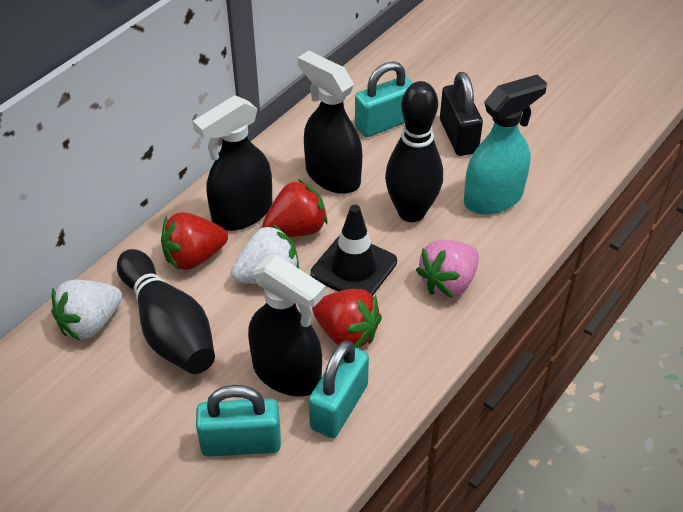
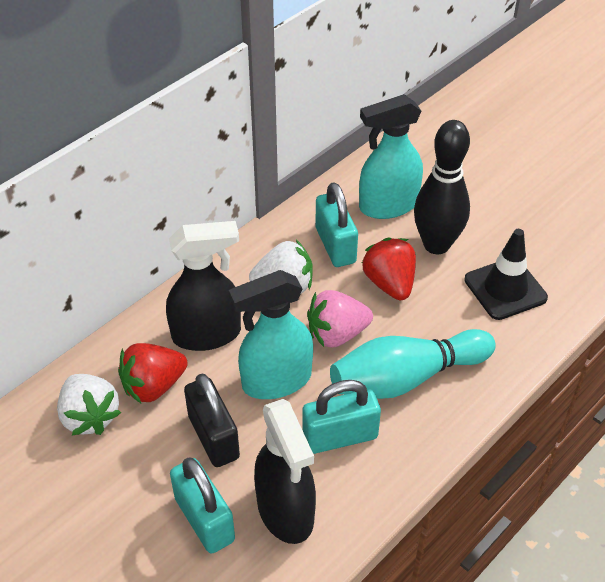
black bowling pin: [117,249,215,374] [385,81,443,222] = 2 -> [414,120,470,254] = 1
black spray bottle: [193,95,272,231] [248,255,326,397] [298,51,362,194] = 3 -> [166,221,241,351] [254,399,316,544] = 2
red strawberry: [161,212,228,270] [262,179,328,237] [312,289,382,348] = 3 -> [118,343,188,403] [362,237,416,300] = 2
turquoise bowling pin: none = 0 -> [330,329,496,399] = 1
turquoise spray bottle: [464,75,547,215] = 1 -> [229,270,313,399] [359,94,423,219] = 2

